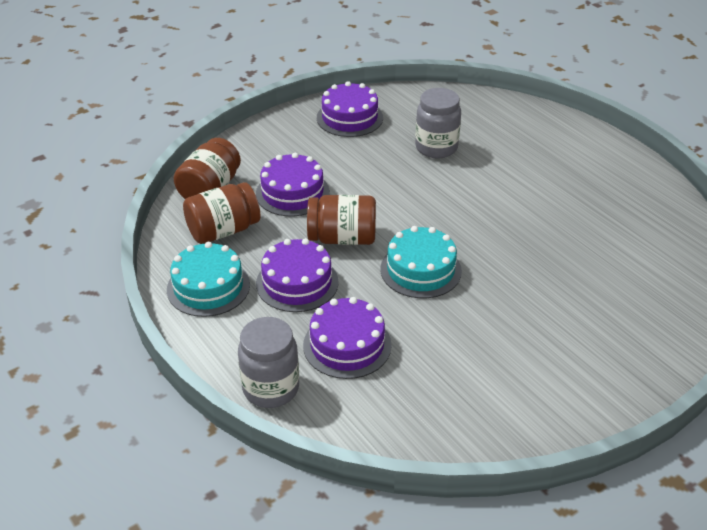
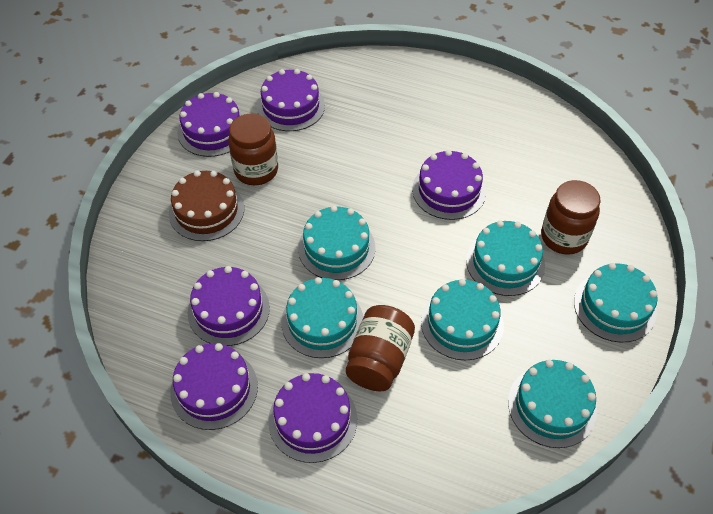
brown cake: none = 0 -> [169,170,244,241] = 1
grey jar: [238,317,299,408] [415,88,461,158] = 2 -> none = 0
purple cake: [256,153,330,217] [256,238,339,312] [303,297,392,379] [317,81,383,137] = 4 -> [170,343,258,430] [177,92,241,157] [188,266,270,346] [257,69,325,131] [268,373,357,463] [412,150,486,220] = 6
turquoise cake: [167,242,250,317] [380,226,462,298] = 2 -> [281,277,363,358] [298,206,375,280] [421,279,504,360] [466,220,545,296] [508,360,597,448] [574,263,658,343] = 6

